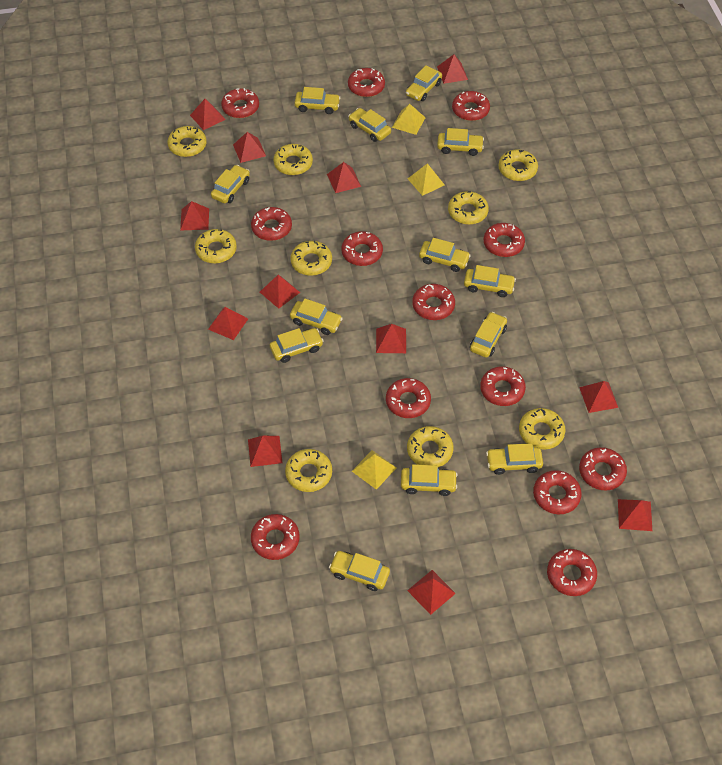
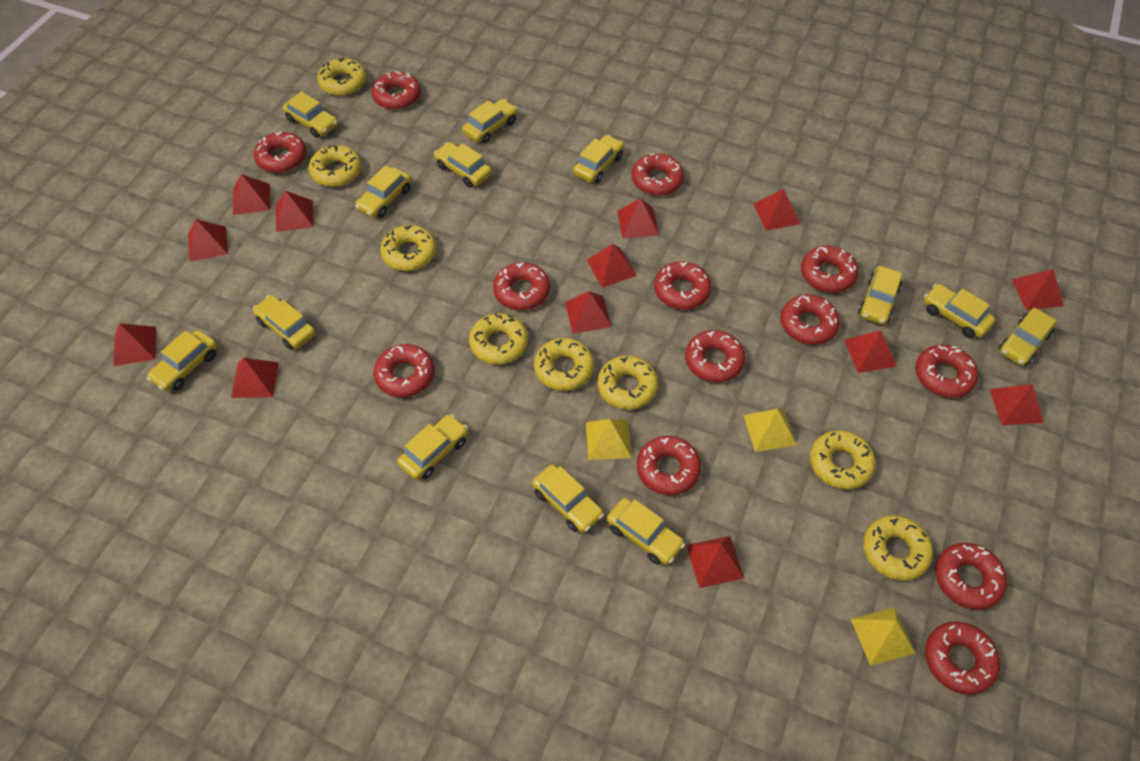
red pyramid: [180,201,209,230] [190,99,226,130] [208,307,248,340] [233,132,266,163] [248,436,282,467] [260,275,300,309] [327,162,361,193] [376,324,406,353] [407,570,456,615] [437,54,468,84] [579,381,618,413] [618,499,652,531] = 12 -> [113,323,156,366] [188,219,228,261] [231,358,279,398] [233,174,270,215] [276,191,314,232] [565,291,612,334] [587,244,637,288] [617,198,659,239] [686,536,744,588] [754,189,801,231] [844,330,897,373] [989,384,1044,425] [1011,269,1064,310] = 13
yellow donut: [168,126,207,157] [195,229,237,263] [273,144,313,175] [285,449,332,492] [290,241,332,276] [407,426,454,467] [448,191,489,225] [498,149,538,181] [519,408,565,450] = 9 -> [309,145,362,187] [317,58,367,96] [380,225,436,271] [469,313,528,365] [534,338,594,391] [597,356,658,410] [810,430,876,490] [863,516,933,581] = 8

